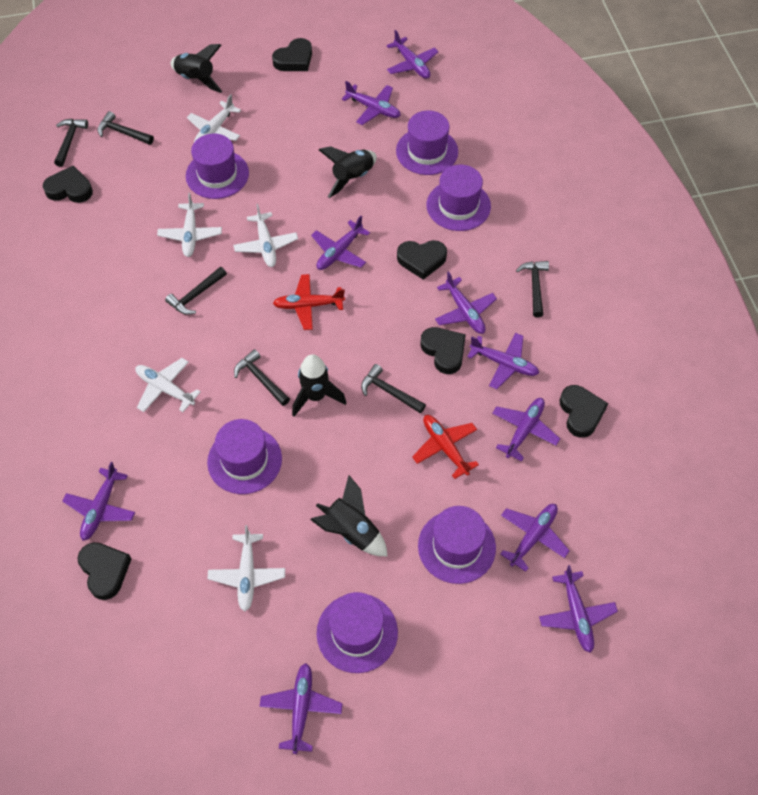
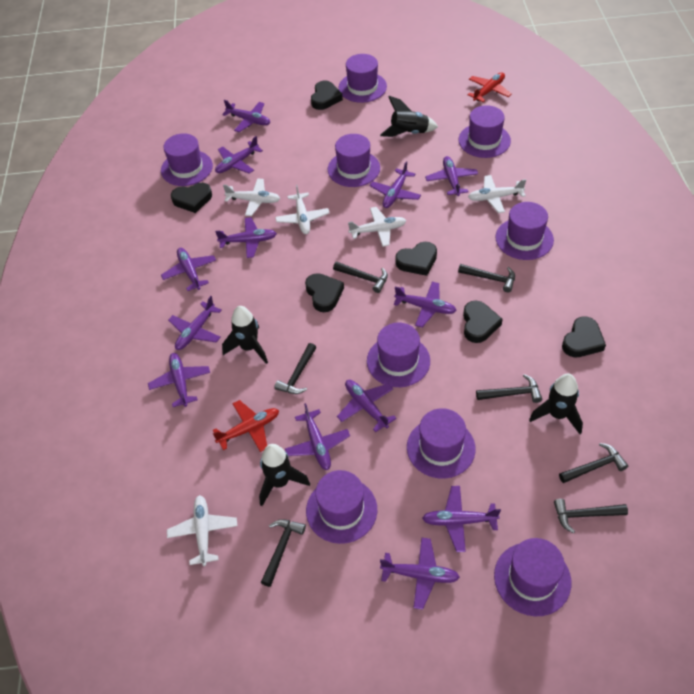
black hammer: [54,119,88,167] [97,111,154,145] [165,267,227,315] [234,349,290,406] [361,364,426,414] [516,261,549,318] = 6 -> [261,519,306,587] [274,343,317,394] [333,261,388,293] [458,264,515,292] [476,374,542,403] [554,499,628,533] [559,443,628,483] = 7
purple hat: [186,134,249,199] [207,419,282,494] [317,592,398,673] [396,110,458,175] [418,506,496,584] [427,165,491,231] = 6 -> [161,133,213,186] [306,470,377,544] [328,134,380,187] [339,54,387,103] [367,323,430,387] [407,408,476,479] [458,105,511,158] [494,538,571,616] [496,202,554,260] = 9
purple plane: [62,462,135,541] [259,663,343,754] [311,216,370,270] [342,81,401,125] [387,30,439,79] [435,271,497,334] [467,333,539,389] [492,398,560,461] [500,504,570,572] [539,565,618,653] = 10 -> [148,353,210,407] [161,248,216,291] [168,296,222,350] [215,136,263,174] [215,217,277,258] [222,100,270,132] [285,403,350,470] [337,380,397,432] [369,161,421,208] [380,538,460,610] [394,282,457,327] [422,486,501,552] [425,156,478,196] = 13

